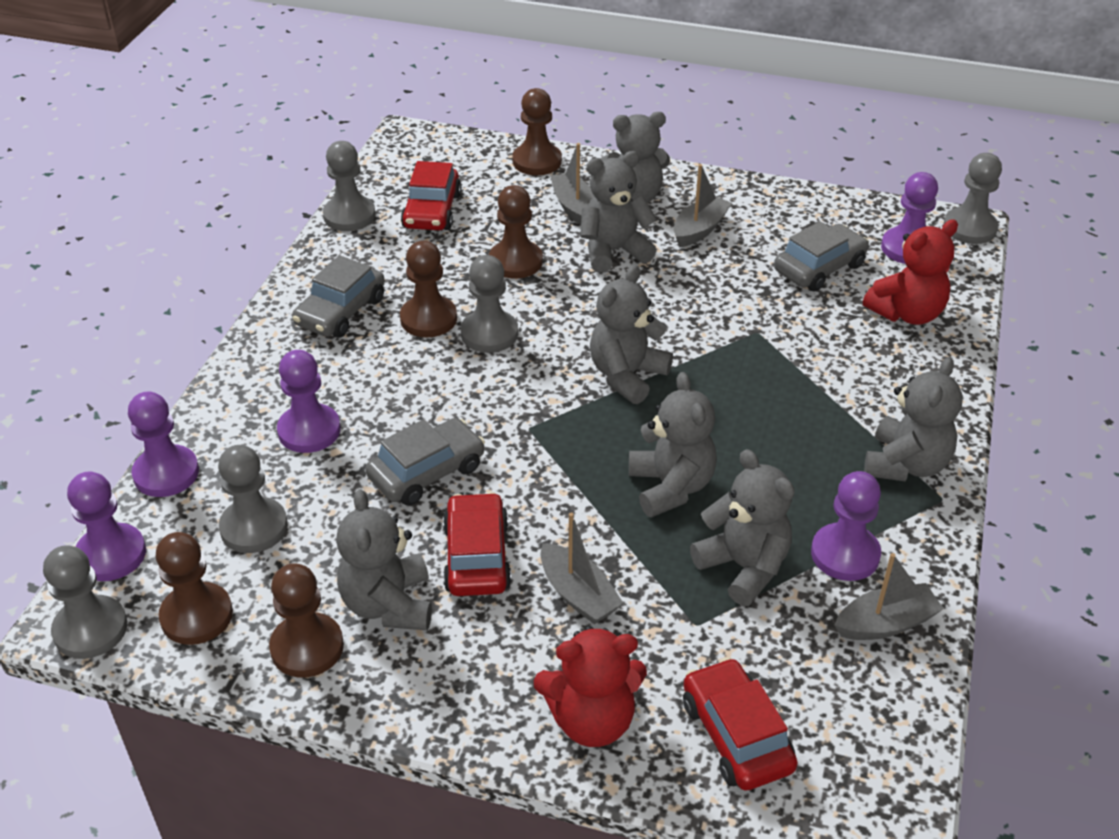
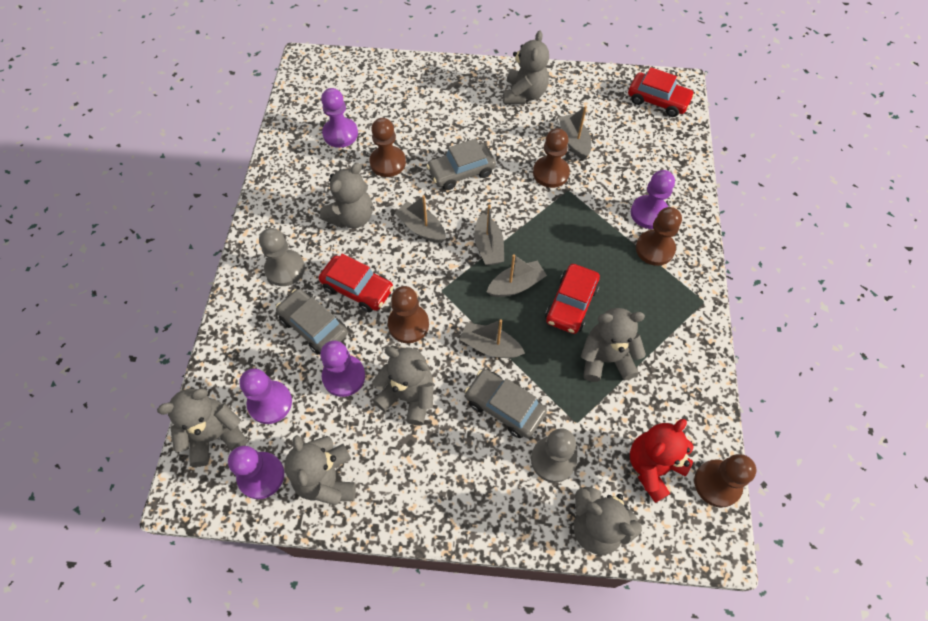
grey boat: [540,512,623,624] [550,143,594,225] [674,164,732,247] [835,553,944,640] = 4 -> [395,195,446,243] [459,319,525,358] [474,204,504,266] [487,254,547,297] [559,106,591,160] = 5
grey pawn: [43,545,127,659] [218,445,288,553] [323,141,376,231] [461,255,518,353] [943,153,1002,244] = 5 -> [259,228,305,286] [531,429,577,483] = 2
red teddy bear: [534,626,647,747] [863,219,958,325] = 2 -> [630,419,694,503] = 1

